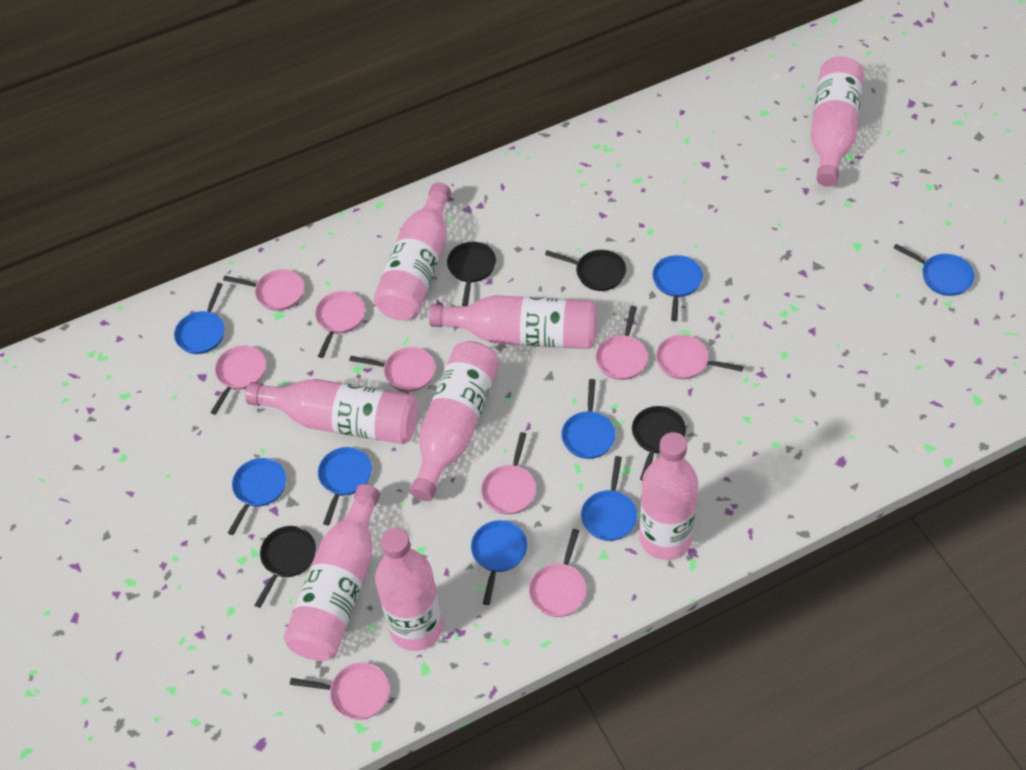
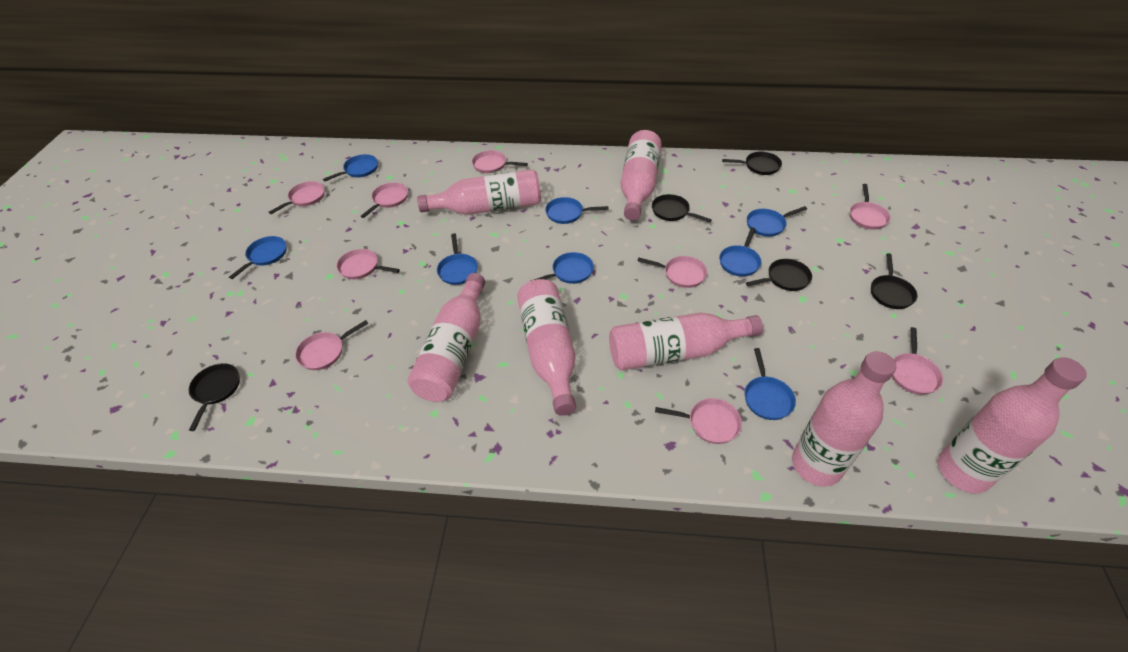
black pan: [255,526,316,608] [447,242,496,306] [545,250,626,291] [632,406,686,480] = 4 -> [189,363,240,431] [652,194,712,223] [722,152,782,175] [746,259,812,291] [871,253,918,309] = 5
pink bottle: [245,379,418,444] [284,484,380,661] [374,183,451,320] [375,528,443,651] [410,341,500,501] [429,295,597,349] [639,432,698,560] [811,57,864,187] = 8 -> [408,273,485,402] [417,169,541,215] [517,279,576,416] [609,313,763,370] [621,130,662,221] [792,351,896,487] [938,357,1087,493] = 7

